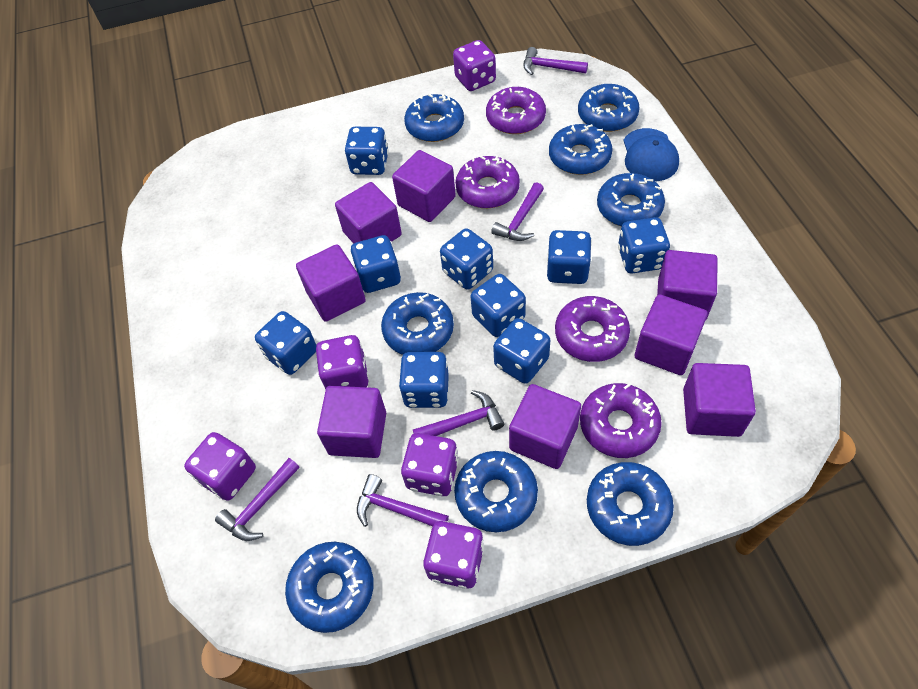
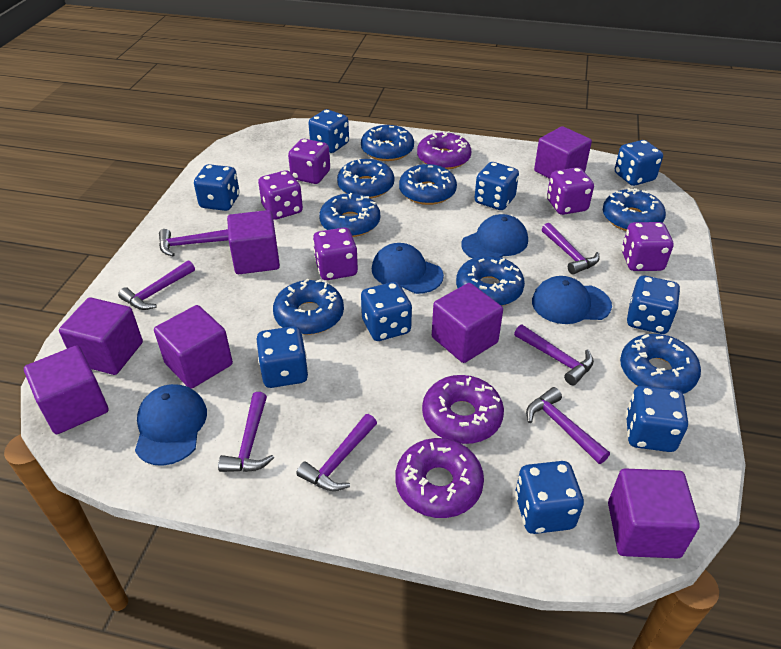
blue cap: [623,128,679,181] = 1 -> [135,384,207,466] [372,243,444,294] [461,214,528,259] [532,276,612,324] = 4
purple cube: [296,244,366,322] [317,386,386,458] [335,182,402,243] [392,150,456,222] [509,384,581,469] [635,295,707,375] [657,250,718,321] [683,363,756,437] = 8 -> [24,346,108,434] [59,297,143,375] [154,305,233,389] [227,210,280,274] [432,283,503,363] [534,126,592,179] [608,469,700,558] = 7
purple donut: [455,156,520,208] [486,87,546,134] [555,296,630,362] [580,383,662,458] = 4 -> [395,438,484,518] [417,131,471,170] [422,375,504,444] = 3
purple hammer: [215,458,300,541] [357,474,449,527] [413,390,504,436] [491,182,544,241] [523,47,588,75] = 5 -> [118,260,195,310] [159,229,229,256] [218,392,274,472] [296,414,377,491] [514,324,594,385] [526,387,610,464] [542,223,600,275] = 7

